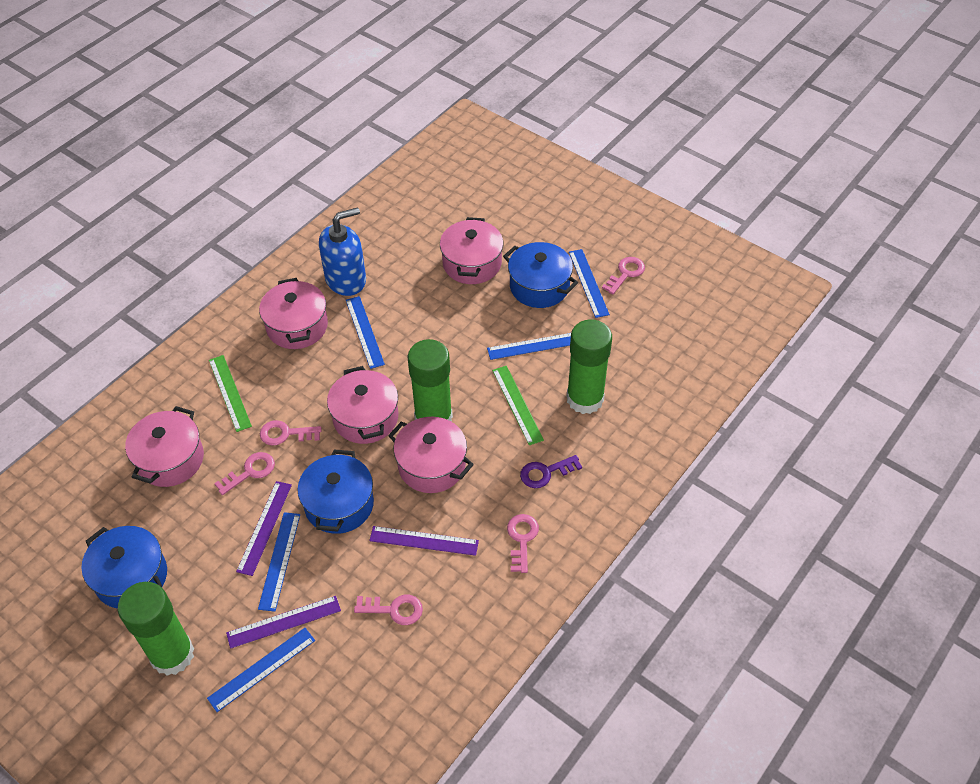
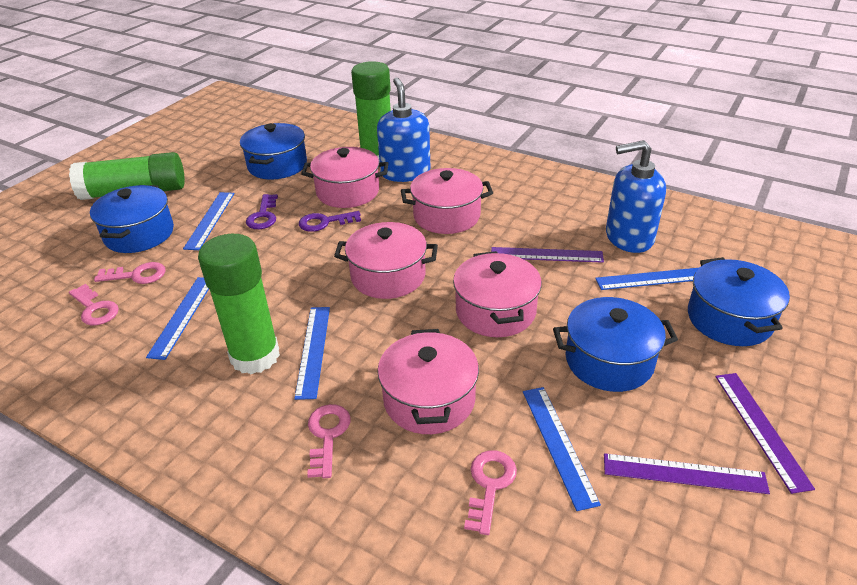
blue pot: [82,526,167,609] [297,450,374,534] [503,242,578,308] = 3 -> [90,185,174,253] [240,123,307,180] [553,297,678,392] [688,257,790,346] = 4
blue soap dispenser: [319,207,366,296] = 1 -> [377,78,431,182] [606,140,666,253] = 2
green ruler: [209,355,252,432] [492,366,544,445] = 2 -> none = 0
pink key: [214,452,275,495] [260,420,321,445] [354,595,423,625] [507,514,539,573] [602,257,645,294] = 5 -> [69,284,119,325] [94,262,165,284] [307,404,351,478] [464,450,517,535] = 4
purple key: [520,455,582,488] = 1 -> [246,194,278,229] [299,211,361,232] = 2

